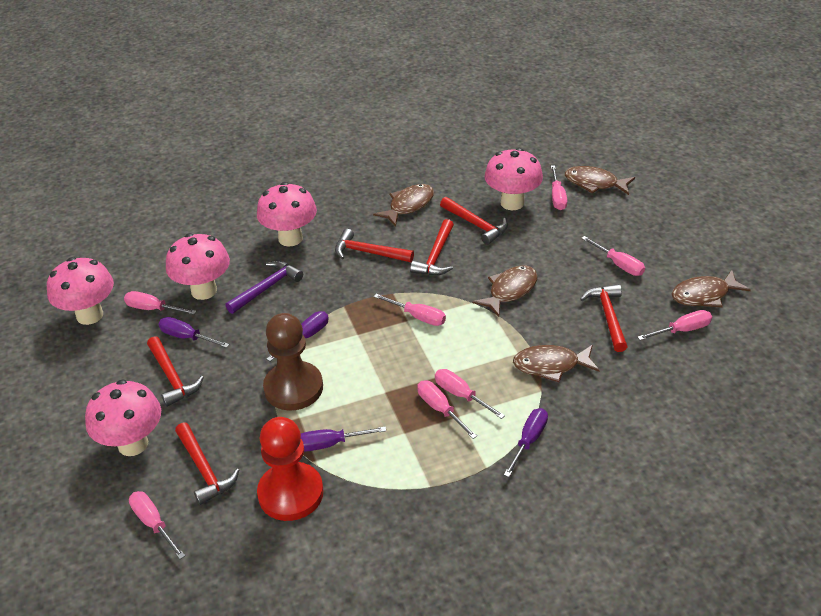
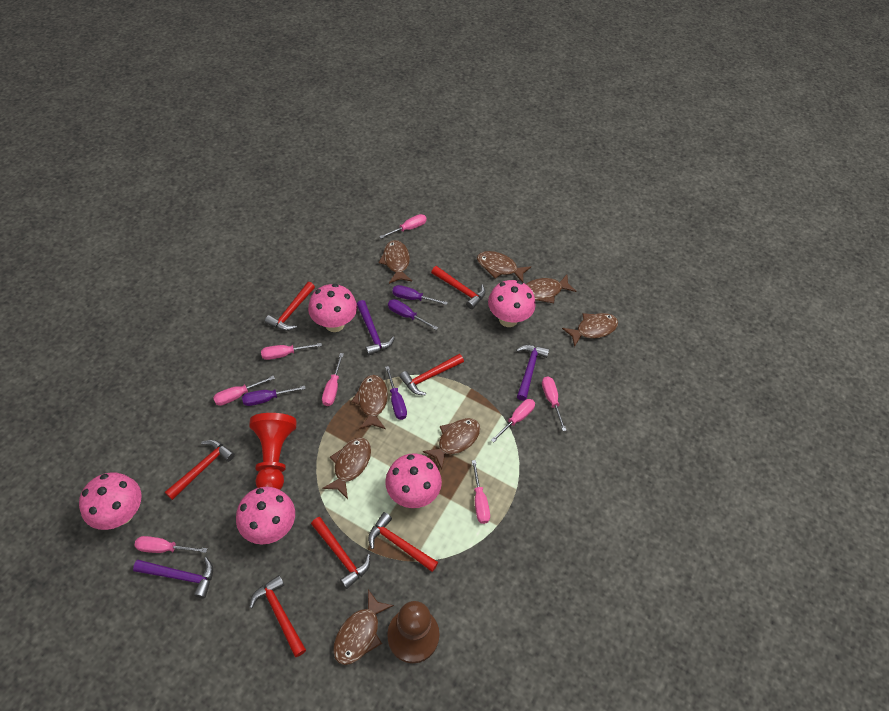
brown fish: [373,184,434,227] [472,266,538,317] [513,345,600,382] [565,166,635,195] [671,270,751,308] = 5 -> [322,437,371,499] [333,590,394,665] [351,375,388,429] [379,240,412,284] [423,418,480,470] [477,251,531,282] [526,275,577,303] [562,313,618,347] = 8
purple hammer: [225,261,303,314] = 1 -> [133,557,213,599] [357,300,395,356] [516,345,549,401] = 3
red hammer: [147,336,204,407] [175,422,239,505] [335,229,414,262] [410,219,454,275] [440,197,508,245] [580,284,628,352] = 6 -> [165,440,235,500] [249,575,306,657] [265,282,315,331] [311,517,370,589] [368,512,439,572] [399,354,464,395] [431,266,486,309] = 7

